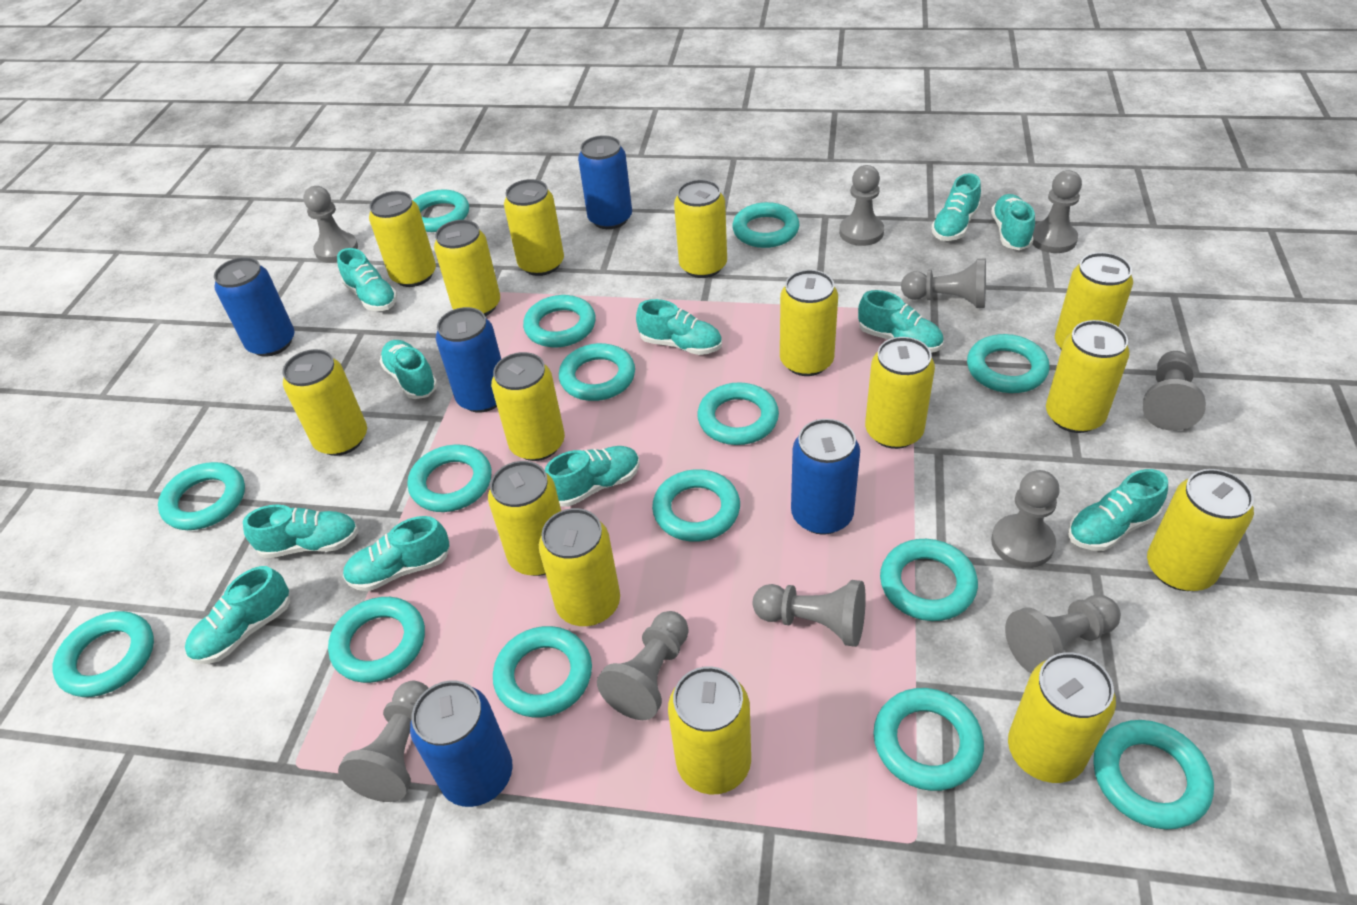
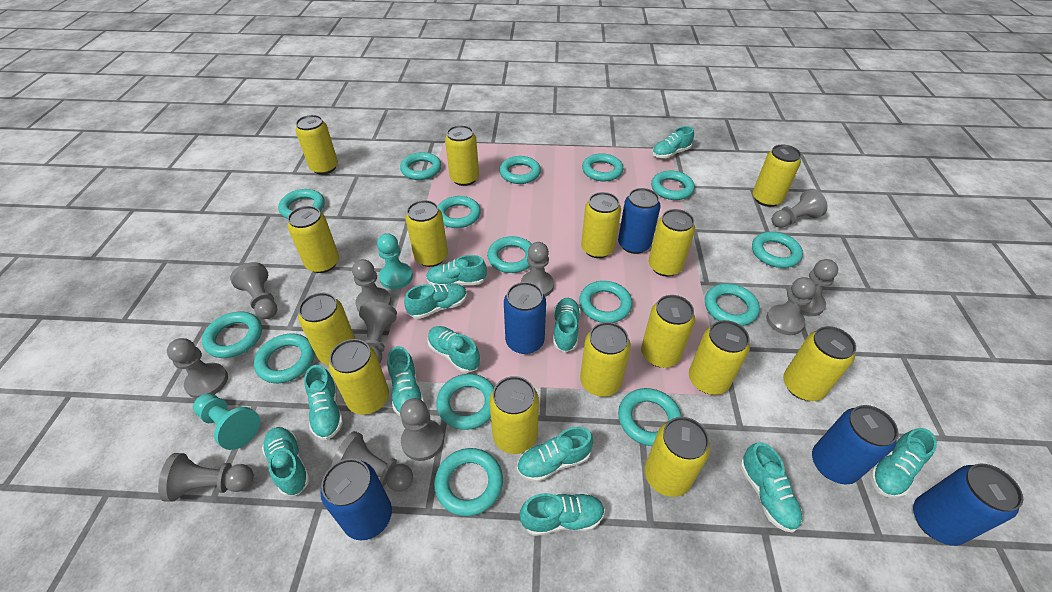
grey pawn: [303,186,358,263] [338,681,428,802] [597,611,689,720] [753,580,866,647] [839,165,884,246] [901,258,986,308] [991,470,1060,568] [1005,595,1121,673] [1032,170,1082,253] [1143,351,1206,431] = 10 -> [158,453,254,502] [167,338,228,399] [230,262,277,319] [332,431,413,492] [352,259,391,311] [359,302,397,363] [400,398,444,461] [521,242,554,297] [766,277,816,335] [772,189,827,228] [788,259,838,316] = 11
turquoise pawn: none = 0 -> [193,394,260,450] [377,233,413,289] = 2
turquoise shoe: [185,566,290,664] [243,504,359,558] [337,248,397,311] [343,516,450,591] [379,340,438,399] [545,446,640,507] [636,299,722,355] [858,290,944,353] [931,173,981,241] [991,194,1035,250] [1068,469,1168,551] = 11 -> [262,427,310,496] [304,365,343,440] [387,346,424,416] [404,284,467,319] [426,255,487,285] [427,326,481,373] [517,427,593,482] [519,493,605,536] [553,298,581,352] [652,126,694,158] [740,442,803,532] [870,428,937,498] = 12

